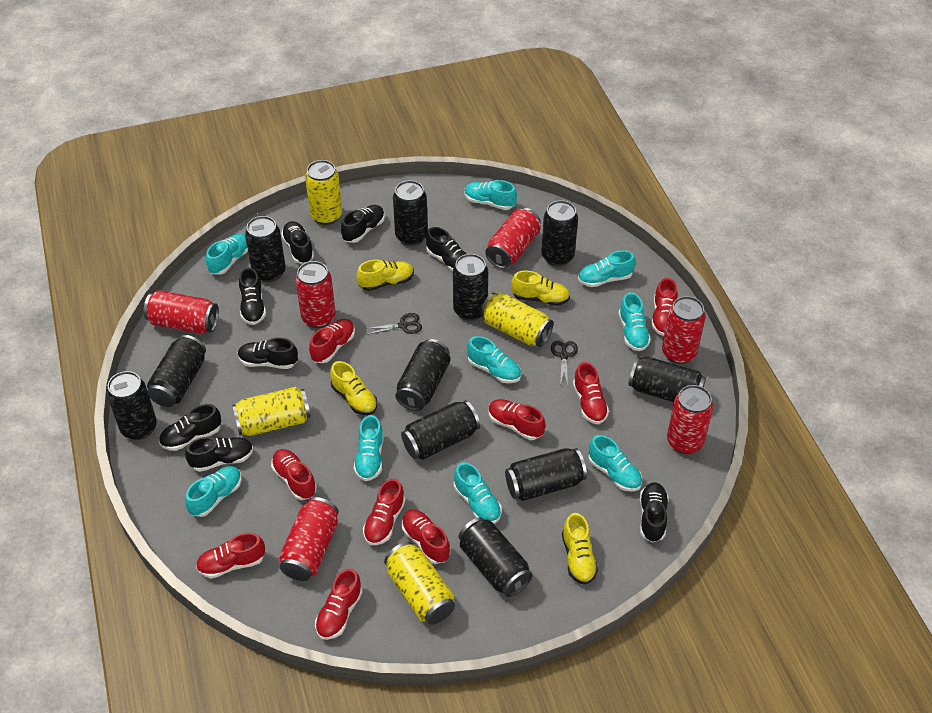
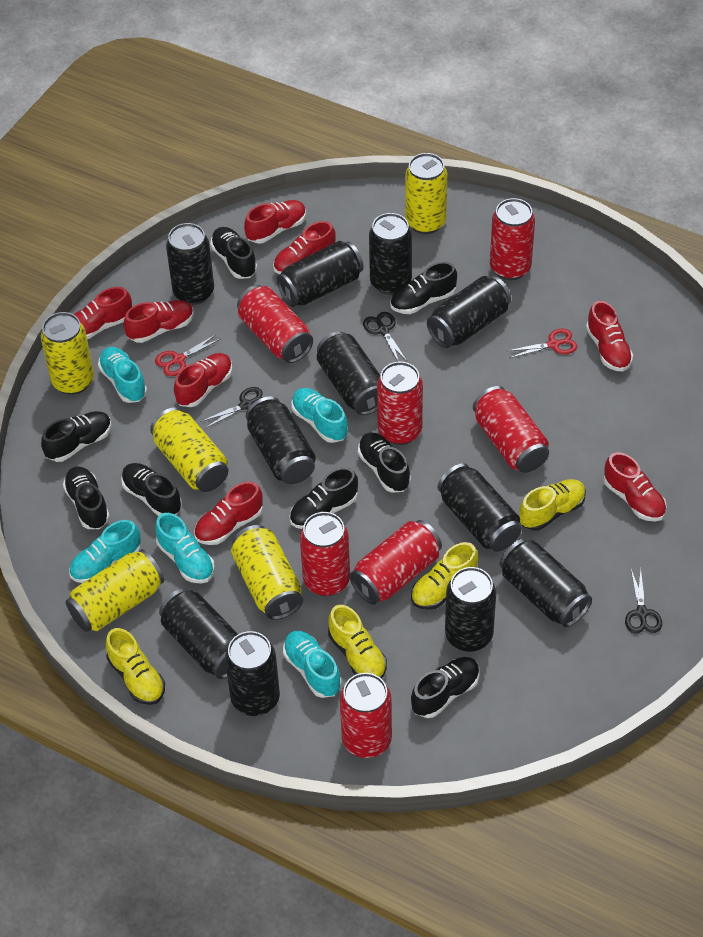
black scissors: [365,313,422,335] [551,341,578,386] = 2 -> [200,387,263,428] [363,312,407,362] [625,568,662,634] = 3
red can: [144,290,219,334] [279,497,339,581] [295,261,336,328] [485,208,541,269] [662,296,705,364] [667,385,713,454] = 6 -> [237,285,313,363] [300,512,350,596] [340,673,392,758] [349,520,442,605] [377,362,423,445] [473,386,549,473] [490,198,535,280] = 7
red scissors: none = 0 -> [155,334,220,376] [507,329,577,358] = 2
red shoe: [196,533,265,579] [271,449,317,500] [309,319,355,363] [315,569,363,640] [363,478,405,545] [401,510,450,564] [488,399,545,440] [573,362,609,424] [651,278,678,336] = 9 -> [74,287,132,339] [123,300,194,343] [174,353,232,407] [194,481,263,545] [244,200,306,243] [273,221,336,274] [586,301,633,372] [604,452,667,522] = 8
turquoise shoe: [185,466,242,517] [206,234,248,275] [354,415,384,481] [454,462,502,524] [464,180,517,210] [467,336,521,383] [578,250,636,287] [588,435,642,492] [619,292,651,351] = 9 -> [69,520,141,583] [98,347,147,403] [155,513,215,584] [283,631,341,698] [291,388,348,443] = 5
yellow can: [232,387,311,436] [305,160,342,225] [384,542,455,625] [481,292,554,347] = 4 -> [41,312,94,395] [66,549,164,632] [150,408,228,492] [231,525,303,620] [405,153,447,234] = 5

